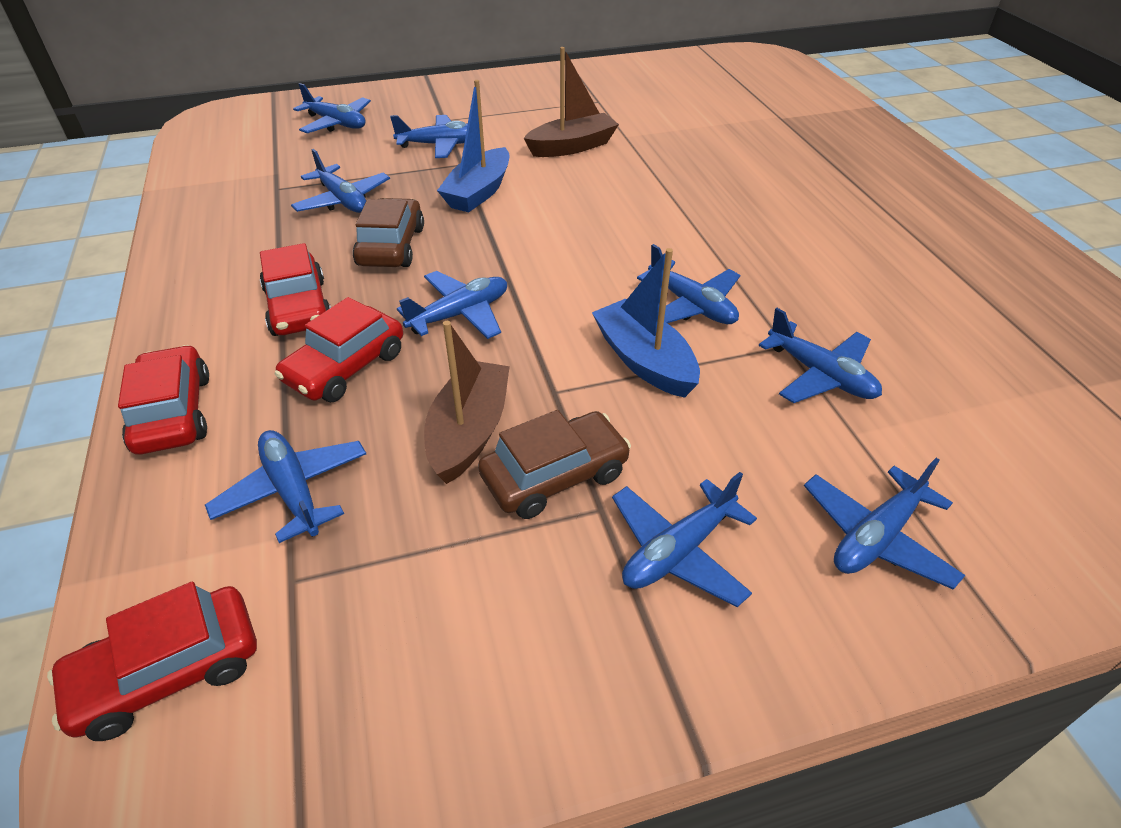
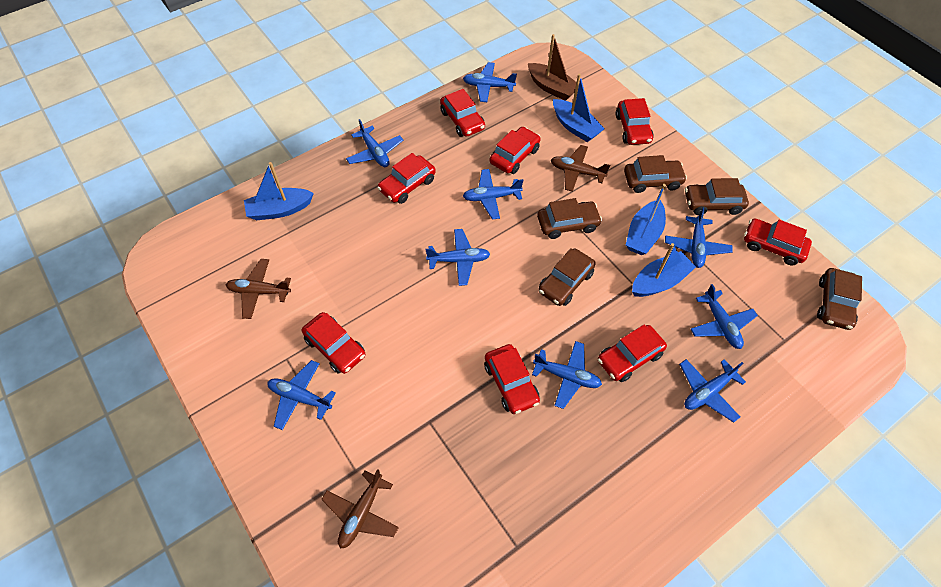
blue boat: [437,80,509,212] [592,248,700,398] = 2 -> [244,162,314,220] [553,74,605,142] [626,184,666,255] [632,243,696,297] = 4
brown boat: [424,321,510,484] [524,47,619,157] = 2 -> [528,34,577,101] = 1
brown car: [353,198,424,267] [478,410,631,519] = 2 -> [537,198,602,239] [538,248,596,306] [624,155,687,193] [685,178,749,215] [817,268,862,330] = 5
brown plane: none = 0 -> [226,259,291,319] [321,469,399,549] [551,145,610,192] = 3
red car: [47,582,257,741] [118,345,209,455] [260,243,331,336] [275,297,403,402] = 4 -> [302,312,365,374] [377,153,436,204] [440,89,485,137] [484,344,540,414] [490,127,541,174] [598,325,667,382] [615,98,654,145] [744,218,812,265] = 8

